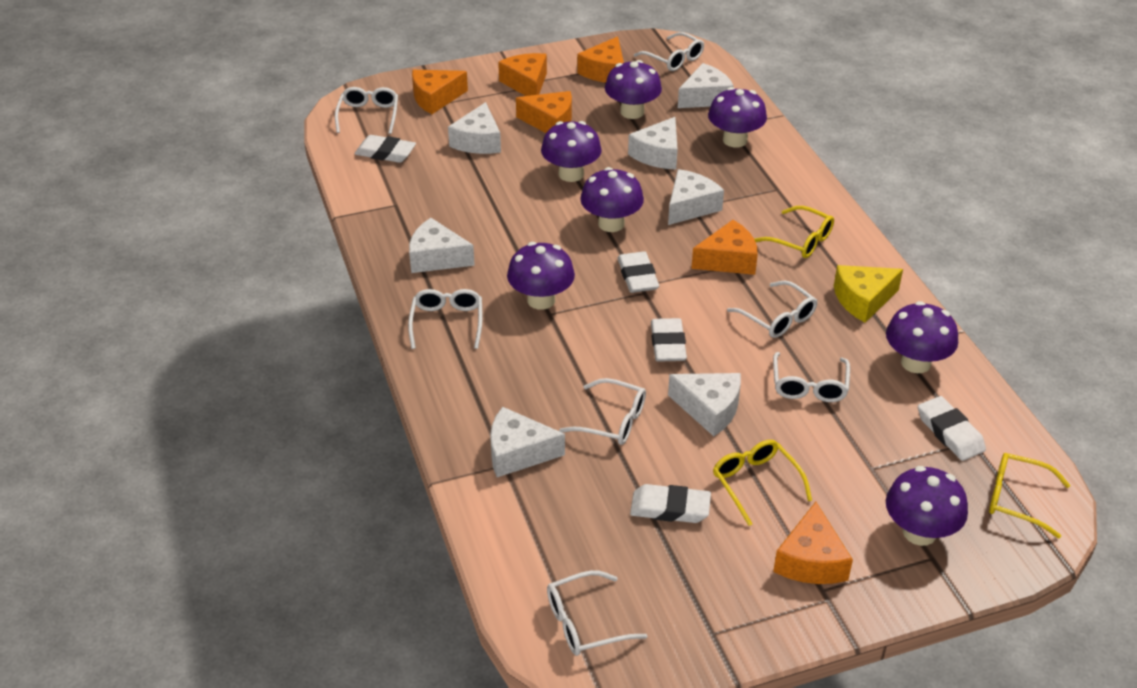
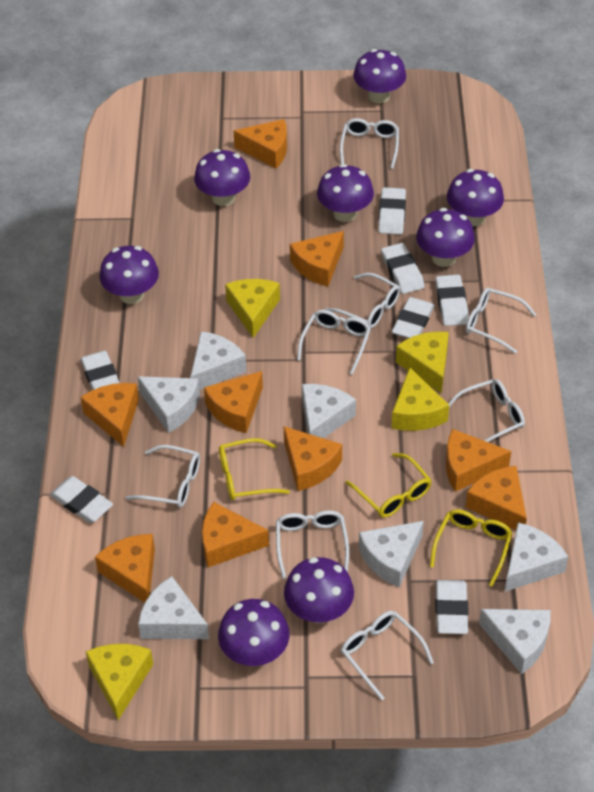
orange cheese: [412,70,468,114] [498,53,547,96] [516,91,572,133] [577,36,624,83] [691,220,758,275] [773,502,853,584] = 6 -> [81,383,139,447] [95,534,155,603] [202,502,269,567] [204,371,263,433] [233,119,287,168] [284,426,342,491] [290,231,344,287] [446,429,511,492] [466,466,527,530] = 9
purple mushroom: [507,242,575,310] [541,121,602,182] [580,167,644,232] [605,60,662,119] [708,87,767,147] [886,301,958,373] [886,466,968,546] = 7 -> [99,246,159,304] [194,149,250,206] [218,599,290,666] [284,557,354,623] [317,164,374,222] [353,49,406,103] [416,208,475,267] [447,169,504,226] = 8
white eraser: [354,135,416,163] [617,251,659,293] [630,484,711,523] [651,318,687,362] [918,396,986,461] = 5 -> [50,476,113,523] [80,351,120,390] [378,187,406,234] [381,243,425,294] [392,297,435,338] [435,580,469,634] [436,275,469,326] = 7
white glasses: [335,87,398,134] [408,289,483,349] [547,570,648,656] [559,378,646,445] [634,32,704,71] [727,280,818,338] [773,352,850,402] = 7 -> [125,445,200,508] [276,510,349,578] [297,310,371,375] [325,273,400,328] [340,118,399,169] [341,611,434,700] [448,379,525,442] [466,288,536,354] = 8
yellow cheese: [834,265,903,323] = 1 -> [86,644,153,720] [225,279,280,338] [391,368,449,431] [396,332,449,394] = 4

